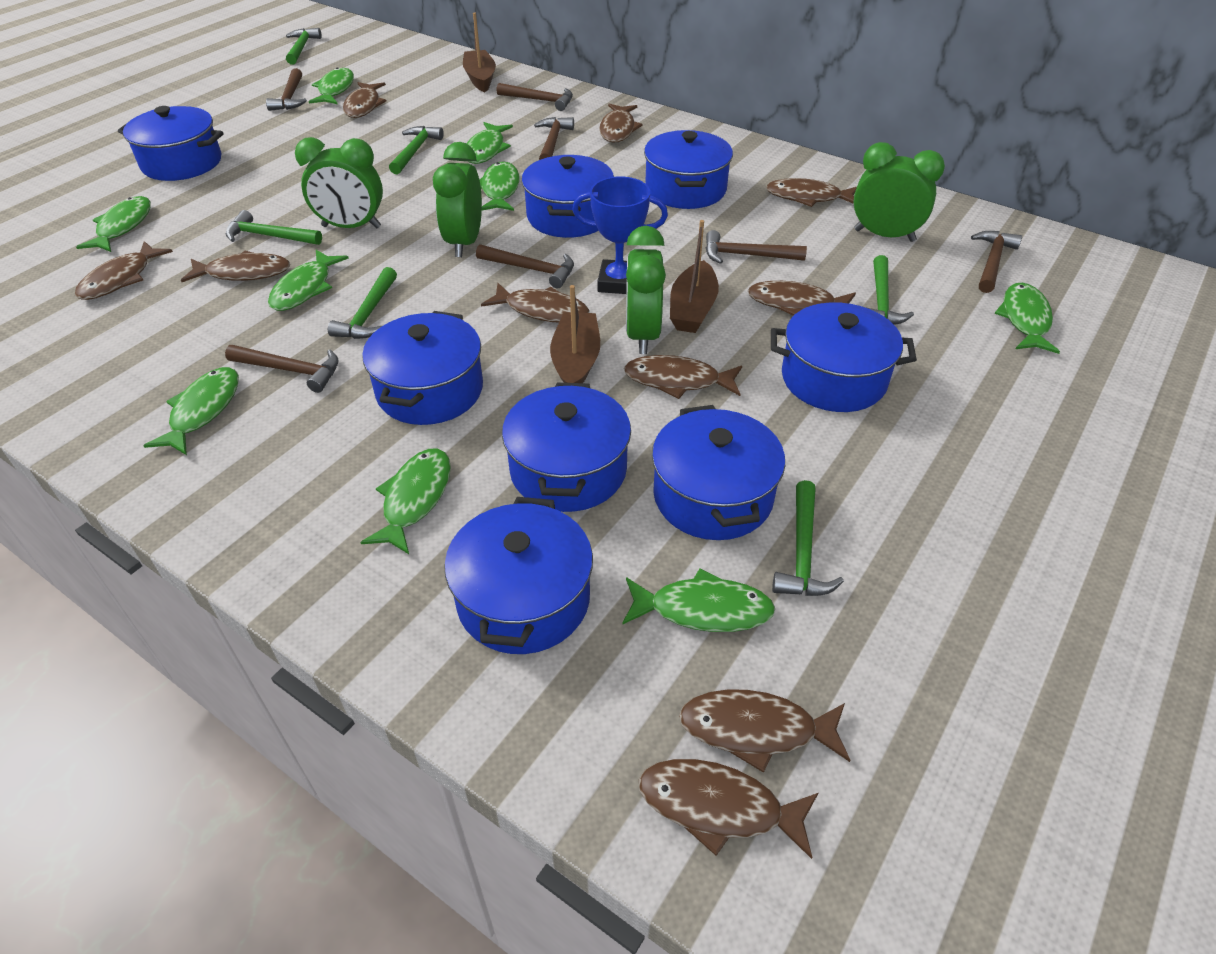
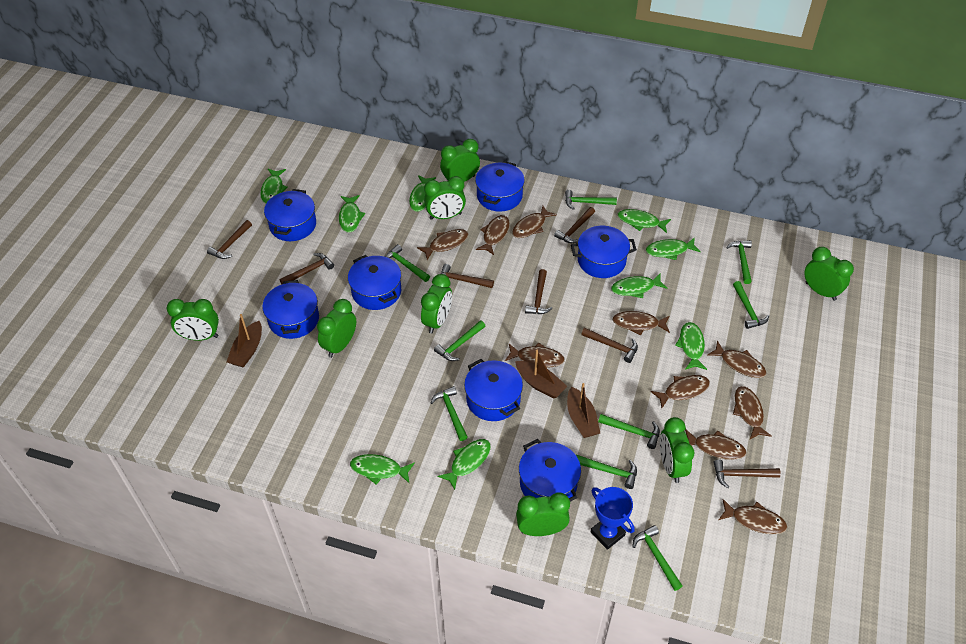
blue pot: [118,106,223,181] [362,311,483,425] [444,497,593,654] [502,382,631,512] [522,155,614,238] [644,130,733,209] [652,405,785,540] [771,302,917,412] = 8 -> [262,280,319,339] [264,189,316,241] [348,255,401,310] [464,359,523,421] [475,161,525,212] [519,439,581,502] [571,226,637,278] = 7
green clock: [295,137,383,228] [433,142,482,257] [626,226,666,354] [853,142,945,242] = 4 -> [167,299,219,341] [317,299,356,358] [421,274,452,334] [424,176,466,220] [440,139,480,182] [516,493,570,536] [660,417,694,483] [804,247,854,301] = 8
green hammer: [226,210,322,245] [286,28,322,65] [328,267,397,339] [389,126,444,174] [772,480,844,596] [865,255,914,325] = 6 -> [385,244,430,282] [431,386,468,441] [434,320,485,361] [565,190,617,210] [576,455,637,489] [598,414,660,449] [632,525,682,591] [726,240,752,284] [733,281,769,329] = 9

